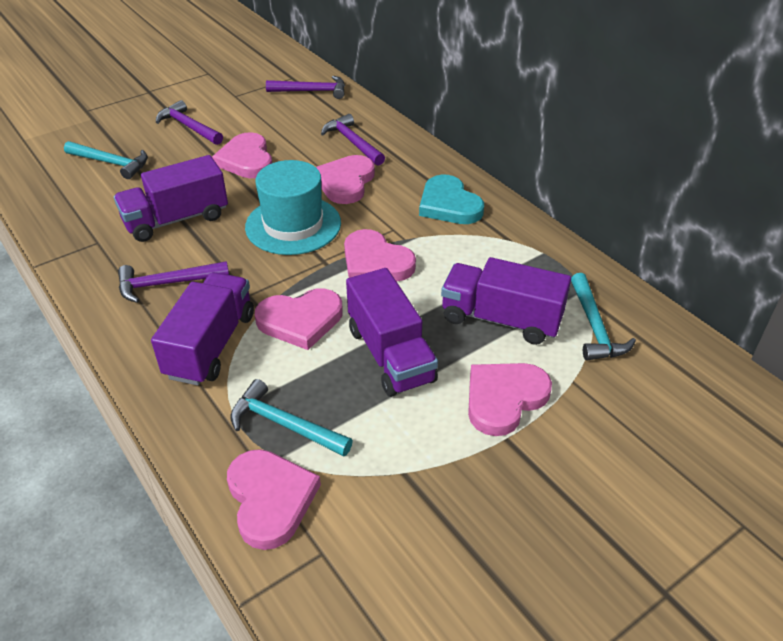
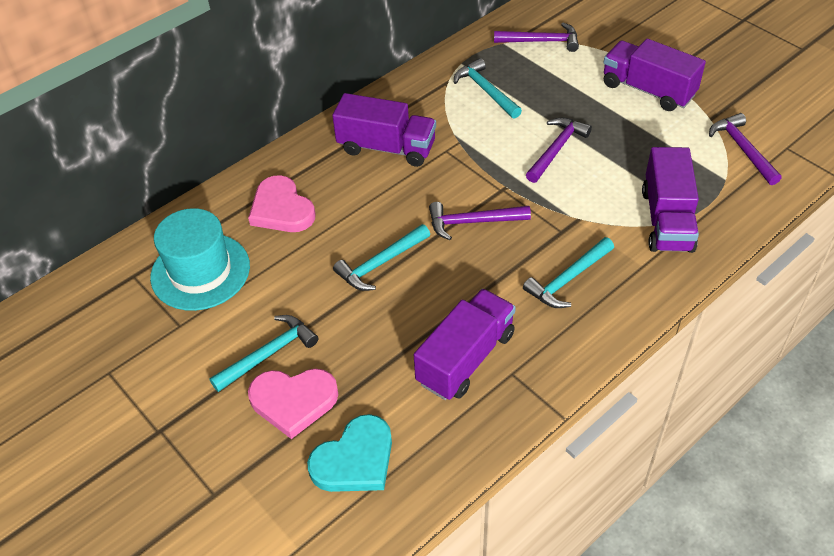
pink heart: [212,132,272,178] [227,449,321,550] [255,288,343,350] [316,155,375,204] [344,229,416,282] [468,363,552,436] = 6 -> [248,175,316,232] [248,368,339,439] = 2
turquoise hammer: [64,141,148,179] [230,379,353,456] [571,273,636,361] = 3 -> [209,315,318,392] [333,224,430,291] [454,58,522,119] [523,237,614,308] = 4

